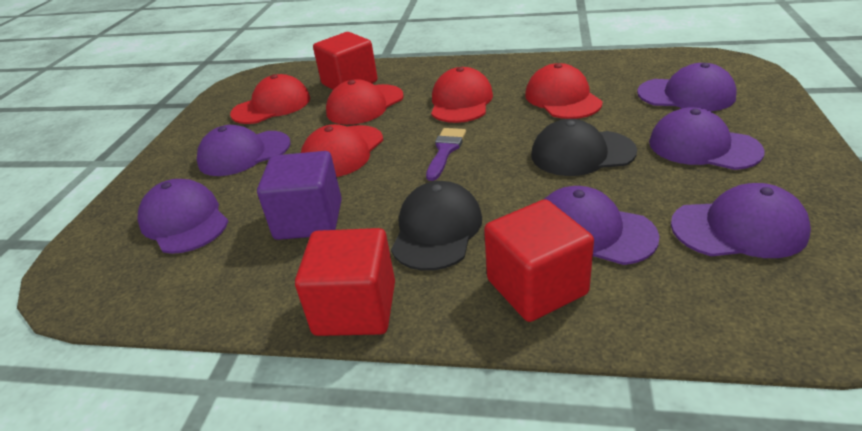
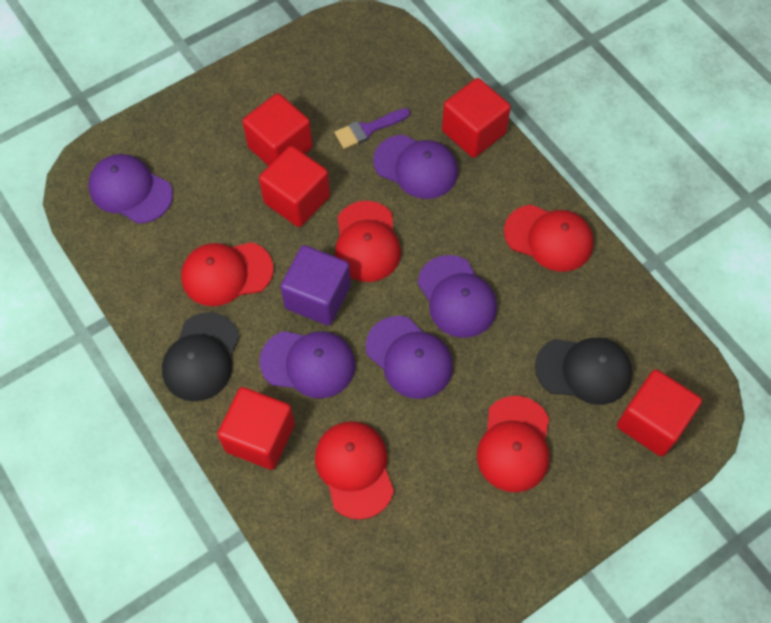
purple cap: [137,179,228,254] [197,125,291,176] [545,186,660,265] [637,63,737,111] [649,107,765,170] [671,183,811,258] = 6 -> [89,154,173,224] [259,331,356,398] [366,316,453,399] [373,135,458,199] [418,255,497,338] = 5
red cube: [295,228,395,336] [313,32,378,90] [484,199,594,322] = 3 -> [217,387,295,470] [242,93,313,166] [259,146,330,227] [442,78,511,158] [617,369,702,456] = 5

